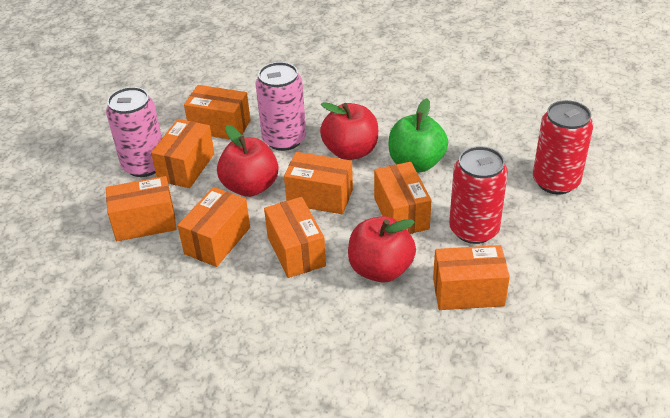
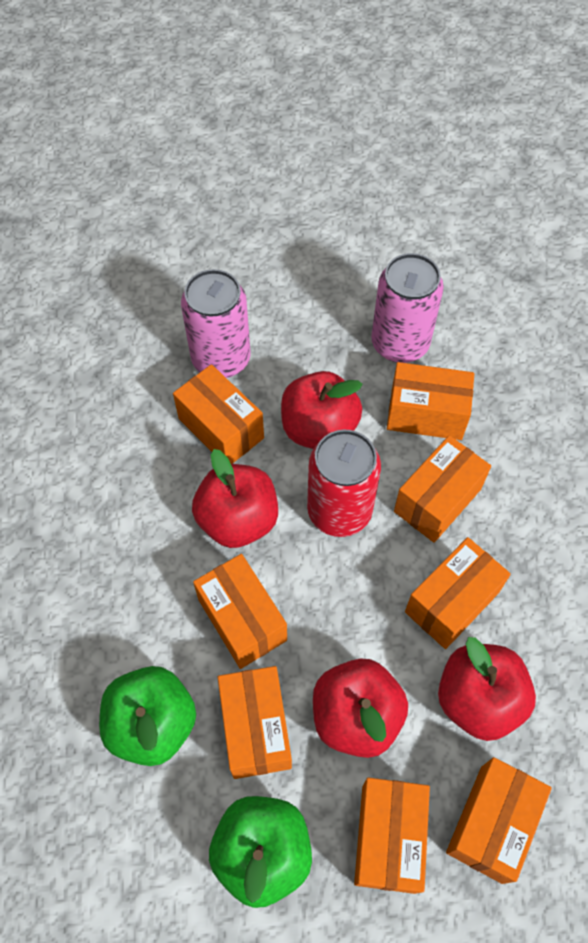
green apple: [389,98,448,172] = 1 -> [99,666,196,766] [209,796,312,908] = 2
red apple: [217,125,279,197] [320,102,378,160] [348,216,416,283] = 3 -> [192,449,278,548] [281,371,363,449] [313,658,408,758] [438,637,536,741] = 4
red can: [449,146,508,244] [533,100,593,194] = 2 -> [307,430,381,537] = 1

